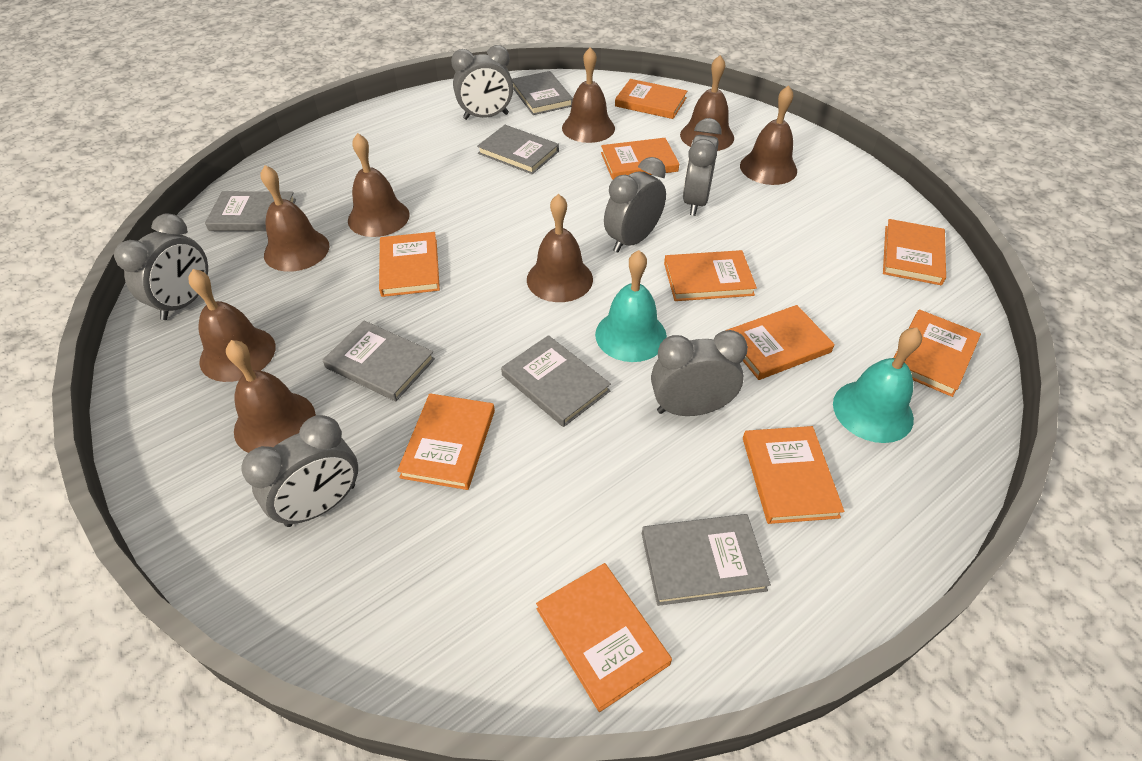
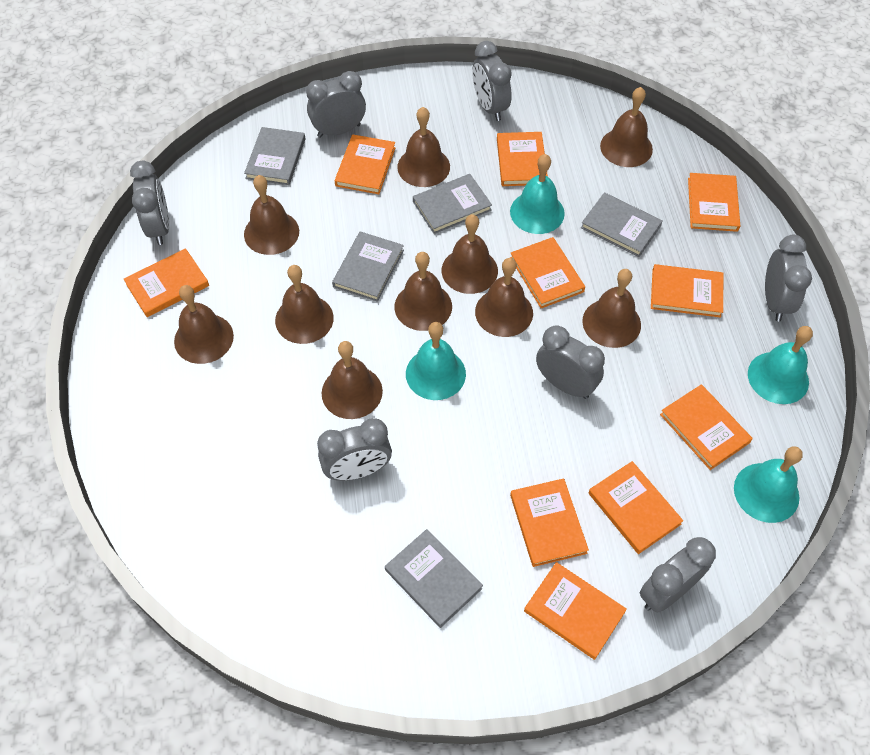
brown bell: [188,269,276,382] [226,340,316,453] [260,165,329,272] [348,133,410,237] [527,194,593,302] [562,47,615,143] [680,55,734,151] [740,85,797,185] = 8 -> [174,285,234,364] [244,175,299,255] [275,265,334,344] [322,341,383,419] [394,252,452,331] [397,107,450,187] [442,214,498,294] [475,258,533,337] [582,269,641,348] [600,87,653,167] = 10
grey book: [205,191,296,231] [323,321,435,401] [477,125,559,174] [501,335,611,427] [512,71,573,115] [642,514,771,606] = 6 -> [244,127,305,185] [332,231,404,302] [385,529,483,628] [413,174,492,234] [581,192,663,257] = 5
grey clock: [114,214,208,320] [242,415,358,527] [451,45,513,120] [604,157,666,253] [651,330,748,416] [683,118,721,216] = 6 -> [130,161,169,245] [306,71,366,137] [317,418,392,481] [473,41,512,121] [536,325,605,399] [640,537,716,613] [765,235,812,321] = 7
turquoise bell: [595,250,667,362] [833,327,922,443] = 2 -> [406,322,466,400] [510,154,565,234] [734,446,803,523] [748,326,813,404] = 4

